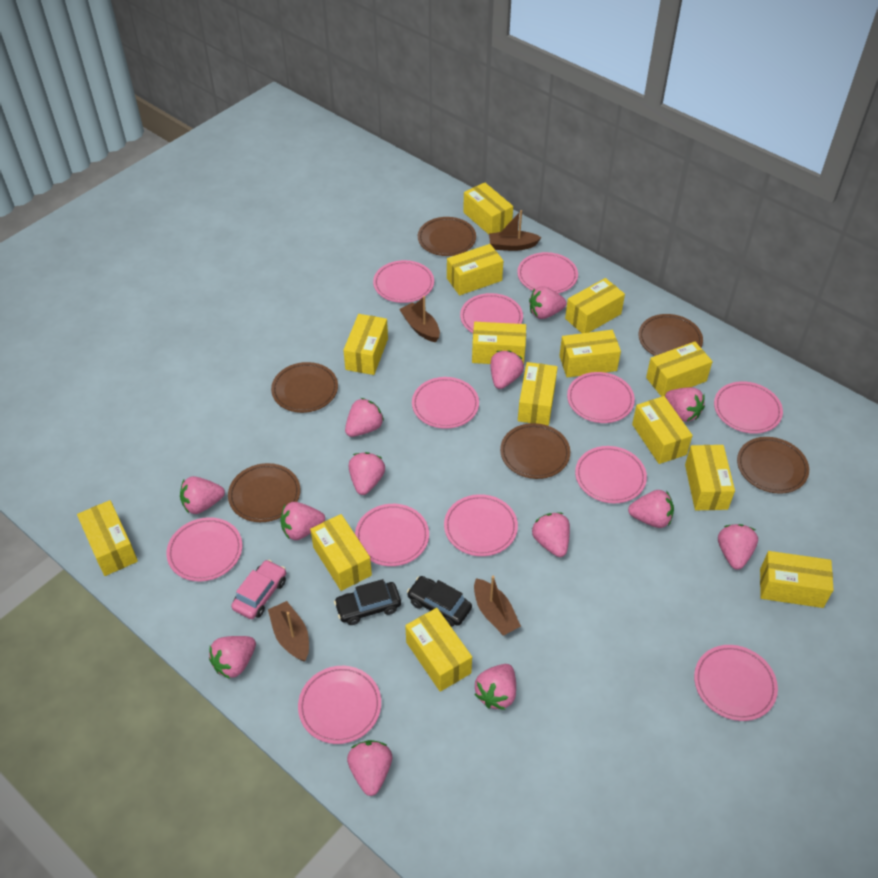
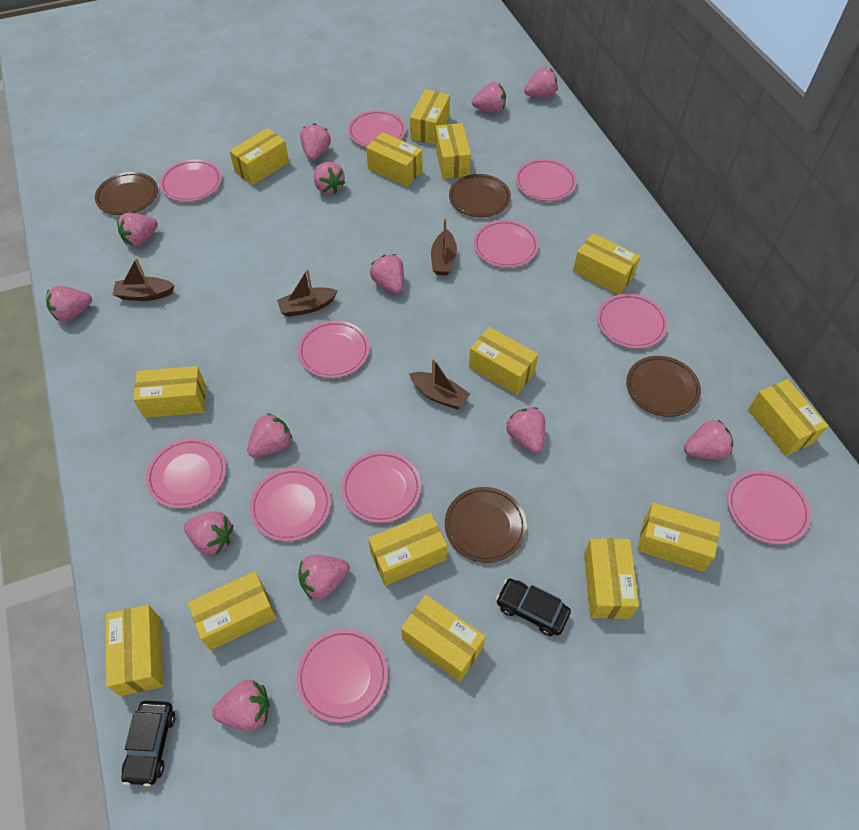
brown plate: [228,463,300,522] [271,362,338,413] [418,217,476,256] [500,423,570,479] [639,314,703,356] [737,437,809,494] = 6 -> [95,172,158,215] [445,487,527,563] [449,174,511,218] [626,356,701,417] = 4
pink car: [231,560,286,619] = 1 -> none = 0
pink plate: [166,517,242,581] [298,666,381,744] [355,504,429,566] [373,260,434,303] [412,377,479,429] [444,494,518,556] [460,293,523,333] [517,252,578,293] [567,372,635,423] [575,446,647,503] [694,645,778,721] [714,381,783,434] = 12 -> [146,438,226,508] [160,159,222,202] [250,468,331,541] [296,629,388,723] [298,321,369,378] [341,451,421,523] [348,110,406,147] [474,220,538,268] [515,159,577,201] [597,294,668,349] [727,470,811,544] = 11

